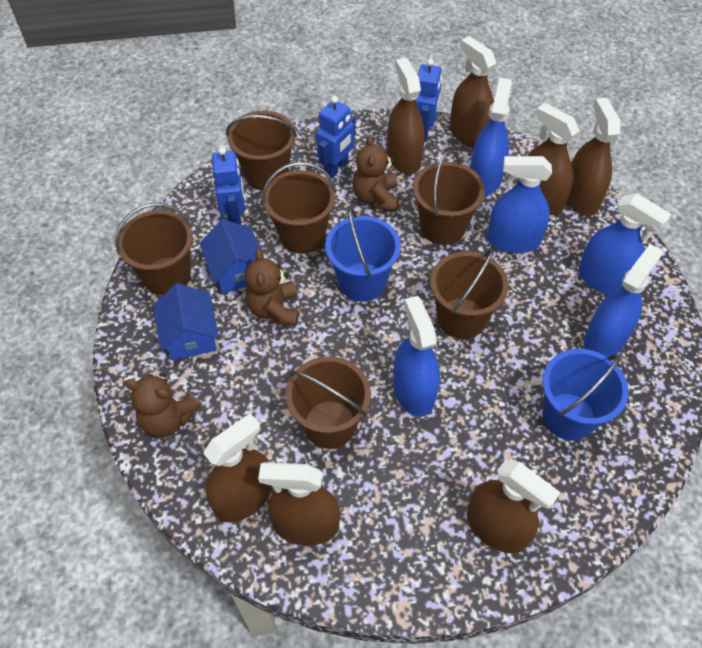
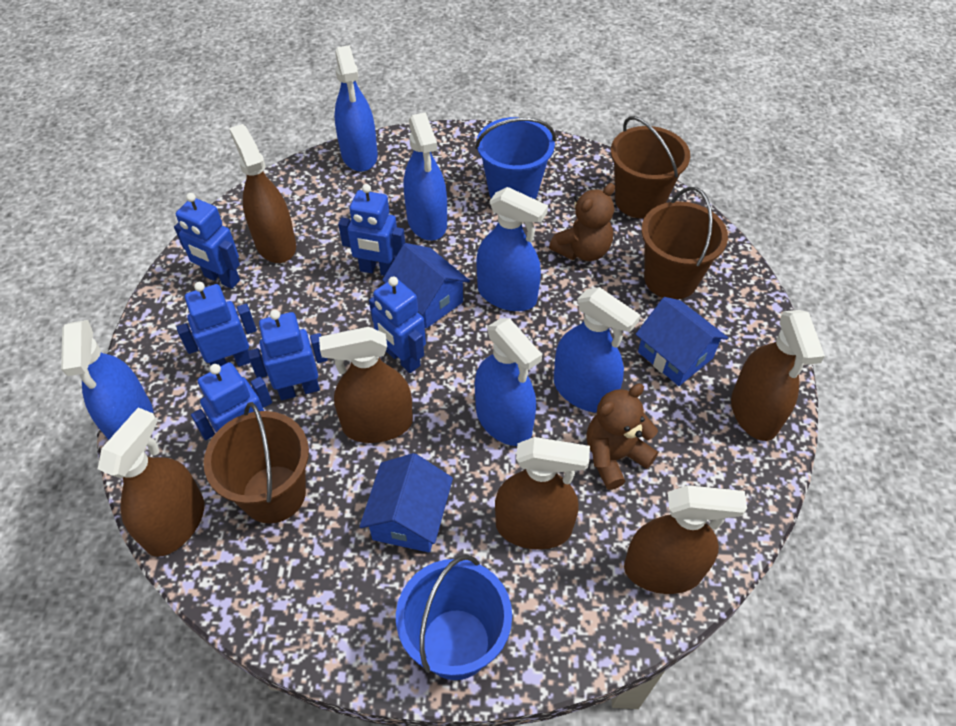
blue house: [153,283,219,360] [200,219,259,294] = 2 -> [359,453,453,553] [382,243,470,328] [636,297,728,386] = 3
blue robot: [212,147,245,225] [316,96,355,178] [416,59,442,142] = 3 -> [174,193,240,289] [176,282,257,367] [191,362,272,440] [248,310,328,400] [338,184,405,276] [369,277,426,373] = 6
blue spray bottle: [393,296,440,417] [470,78,512,196] [487,156,552,253] [579,193,671,295] [584,244,662,357] = 5 -> [61,320,154,440] [334,45,378,172] [404,112,447,241] [475,318,542,446] [476,187,548,311] [554,287,641,413] = 6
brown bucket: [115,203,193,296] [226,111,297,191] [262,162,336,254] [286,356,371,449] [413,150,485,245] [430,249,509,339] = 6 -> [203,402,309,524] [611,116,690,219] [641,187,728,300] = 3
brown spray bottle: [203,413,272,523] [258,462,340,546] [387,58,425,175] [450,36,496,149] [467,459,561,553] [528,103,580,215] [567,98,621,216] = 7 -> [98,407,204,557] [229,124,296,263] [319,327,413,443] [495,437,590,550] [624,485,747,594] [731,310,825,441] = 6
brown teddy bear: [125,373,201,437] [245,248,299,326] [352,135,399,212] = 3 -> [549,183,615,261] [586,384,658,490] = 2

